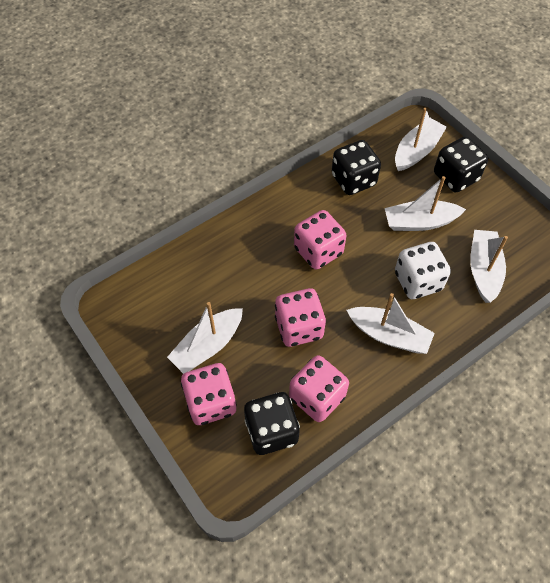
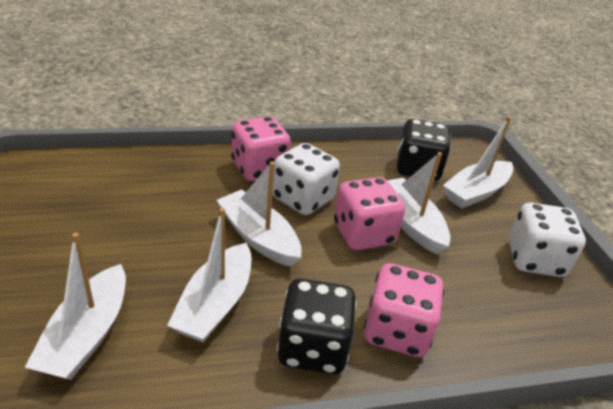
black dice: [244,392,300,455] [332,140,381,195] [434,136,488,192] = 3 -> [277,279,356,374] [397,119,451,181] = 2
pink dice: [181,363,237,425] [275,288,326,347] [289,355,349,422] [294,210,346,270] = 4 -> [231,116,291,181] [334,177,405,250] [364,263,444,357] = 3
white dice: [395,242,451,299] = 1 -> [273,143,340,215] [509,203,586,277] = 2

